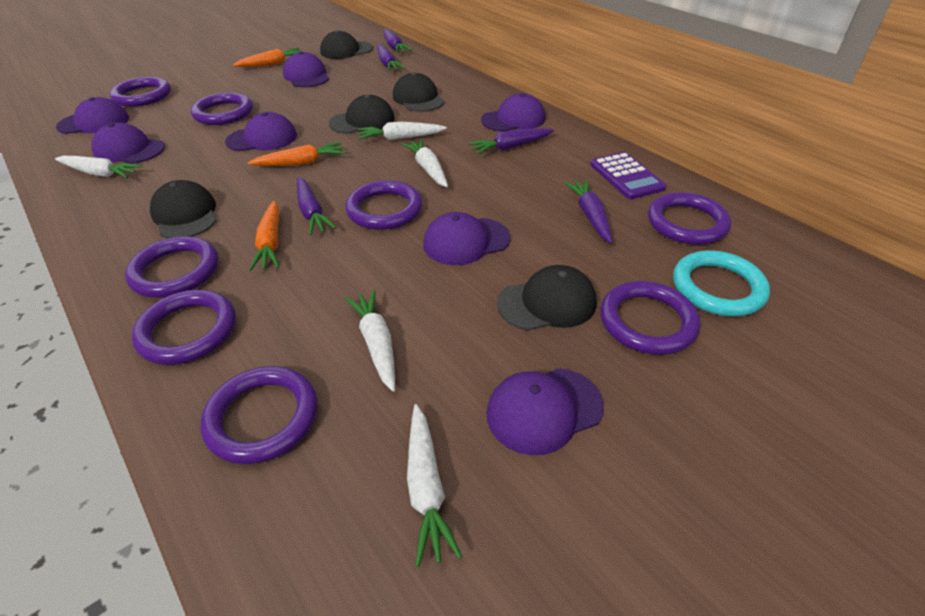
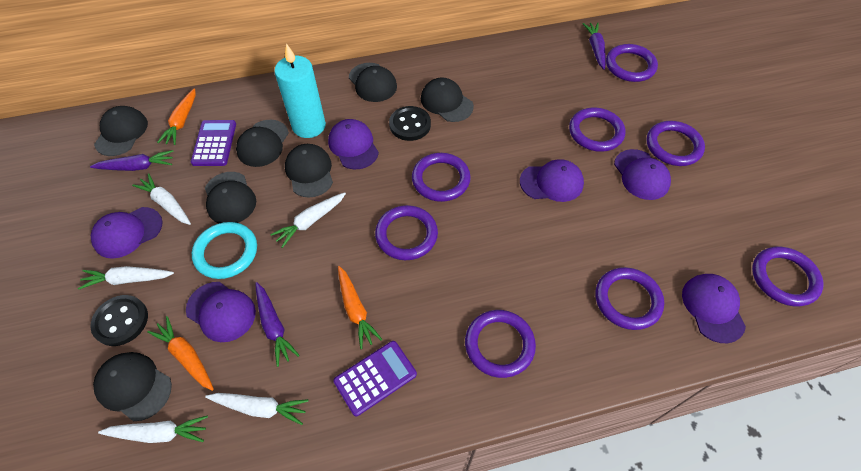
black button: none = 0 -> [90,295,148,346] [389,106,431,141] = 2
black cap: [150,180,216,238] [320,30,373,59] [329,95,394,134] [393,72,444,112] [497,265,596,331] = 5 -> [93,352,172,421] [94,106,148,156] [205,172,256,223] [236,120,289,167] [285,144,333,198] [349,63,397,102] [421,77,474,122] = 7
purple calculator: [590,152,666,199] = 1 -> [191,120,236,166] [333,341,417,416] = 2
purple cap: [56,97,129,134] [91,123,165,164] [225,112,297,151] [283,51,329,87] [423,212,510,265] [481,93,545,132] [486,368,604,455] = 7 -> [91,207,163,259] [186,282,256,342] [328,119,379,169] [520,159,584,202] [614,149,671,200] [682,274,746,343] = 6
purple carrot: [297,177,336,236] [377,44,405,71] [383,29,412,53] [468,128,554,154] [564,179,613,243] = 5 -> [90,150,174,171] [255,282,300,367] [583,23,606,70] = 3
turquoise candle: none = 0 -> [274,43,326,138] = 1

